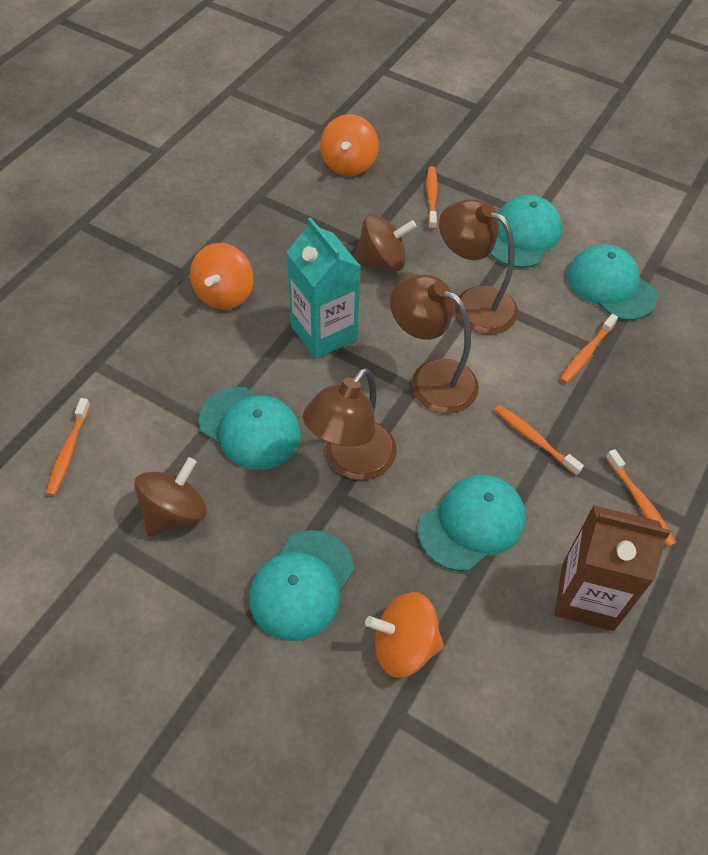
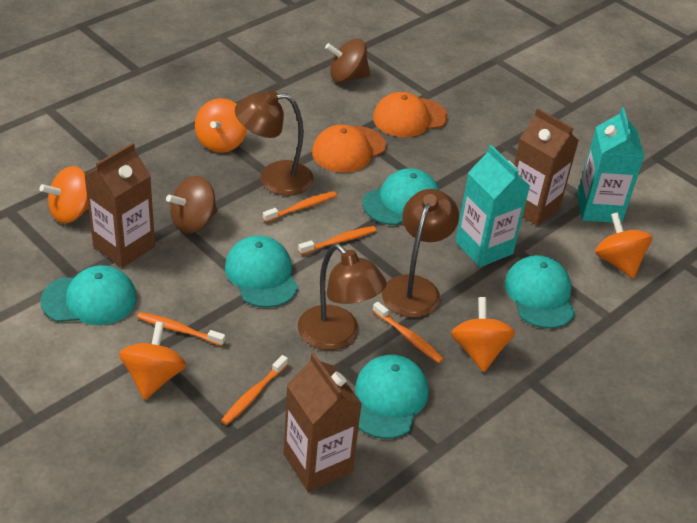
brown carton: [555,505,670,631] = 1 -> [84,143,155,268] [284,353,362,492] [514,108,579,226] = 3
orange cap: none = 0 -> [312,125,386,173] [373,92,448,137] = 2
orange spinning top: [190,243,253,310] [320,114,379,176] [365,592,444,678] = 3 -> [39,166,89,224] [119,321,186,400] [195,98,247,153] [451,297,515,372] [595,212,653,279] = 5
turquoise carton: [286,217,361,359] = 1 -> [455,145,530,267] [577,108,644,223] = 2

